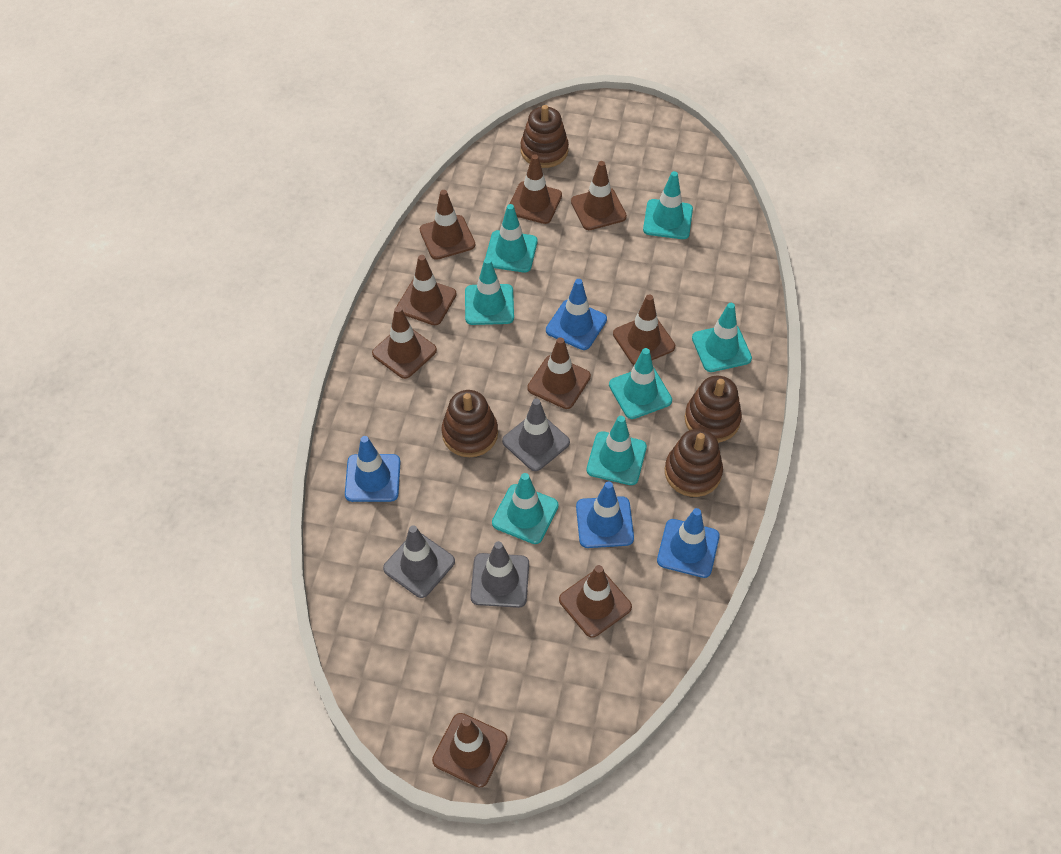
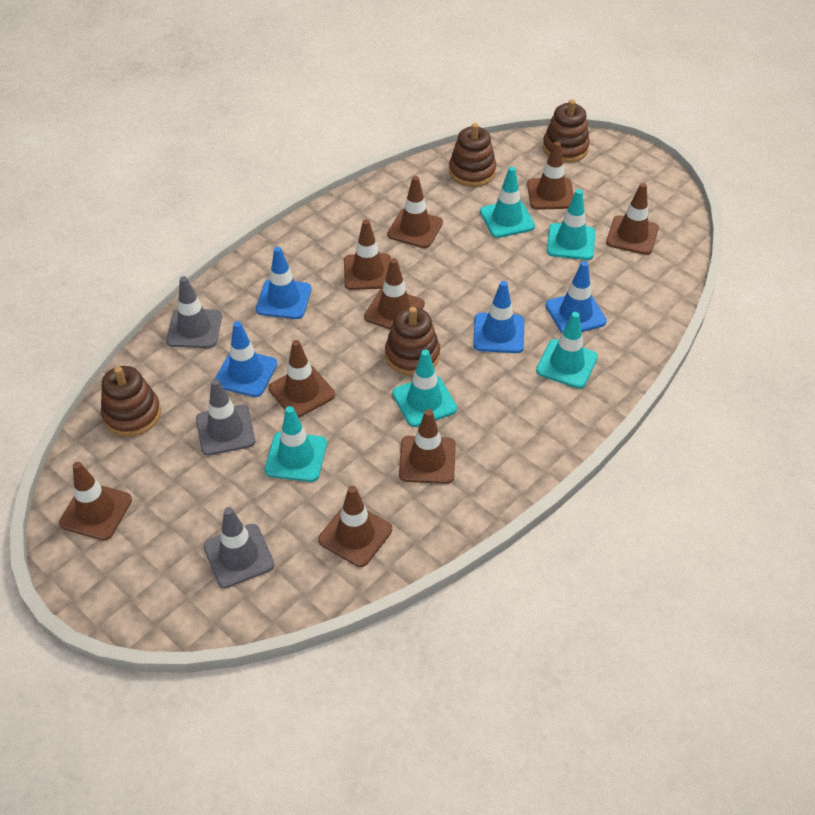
turquoise traffic cone: [465,258,514,325] [485,204,538,272] [492,473,559,544] [587,416,647,485] [609,348,672,419] [643,171,693,239] [692,303,752,372] = 7 -> [265,406,327,482] [392,350,457,427] [480,166,535,238] [536,312,598,388] [547,189,595,260] = 5

